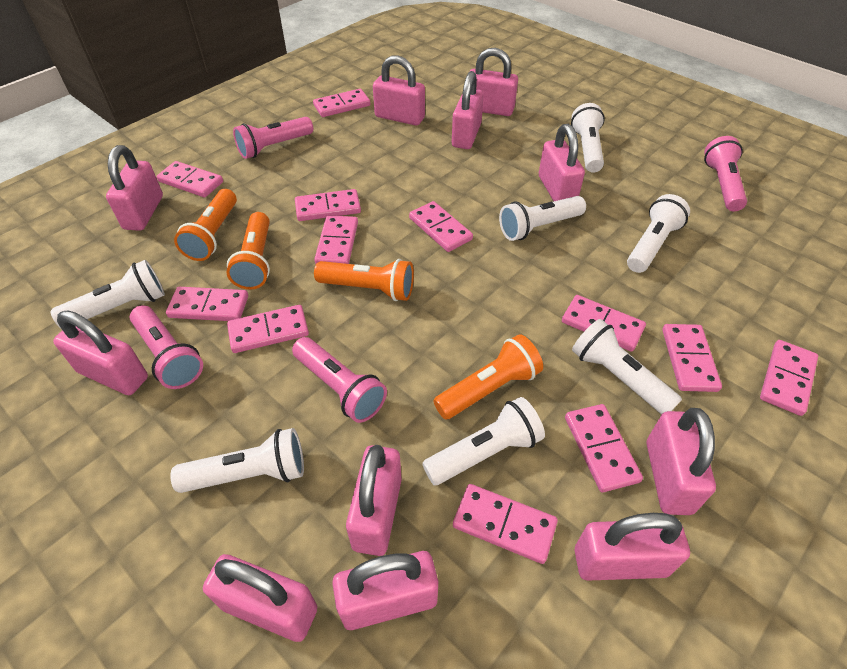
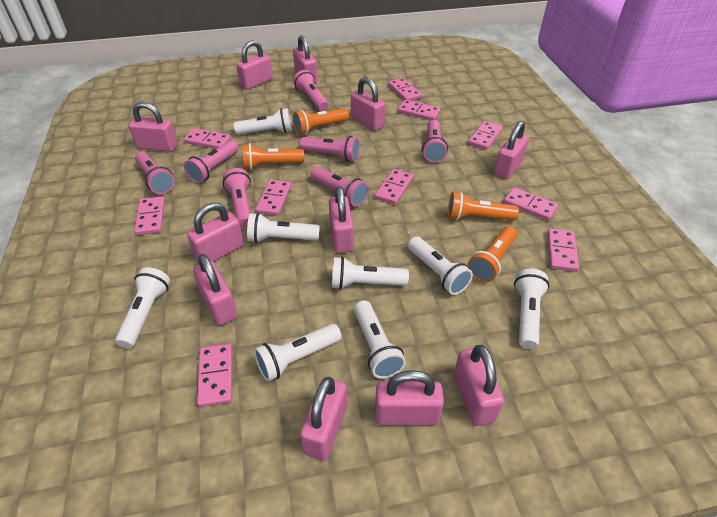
pink domino: [156,161,223,197] [166,287,248,321] [227,305,309,353] [295,189,361,221] [313,89,370,117] [314,215,358,264] [409,201,473,252] [453,484,558,564] [562,295,646,352] [565,404,643,492] [662,324,722,392] [760,340,818,416] = 12 -> [134,196,165,235] [184,128,231,149] [197,344,232,407] [255,180,292,216] [375,169,413,205] [388,78,422,101] [398,100,441,120] [468,121,503,150] [503,187,558,221] [547,228,579,272] = 10
pink flashlight: [130,305,203,389] [233,117,313,159] [292,337,387,423] [704,136,747,211] = 4 -> [135,152,175,194] [184,140,238,183] [223,168,251,228] [293,70,329,111] [300,136,360,162] [311,167,369,207] [422,120,448,163] = 7
white flashlight: [51,260,165,328] [170,428,304,493] [422,397,545,485] [499,196,586,241] [571,103,605,173] [572,319,682,415] [627,194,690,273] = 7 -> [115,267,170,348] [234,108,292,135] [247,213,320,243] [254,324,342,382] [332,256,409,290] [354,300,406,379] [408,236,473,295] [514,269,549,349] = 8

